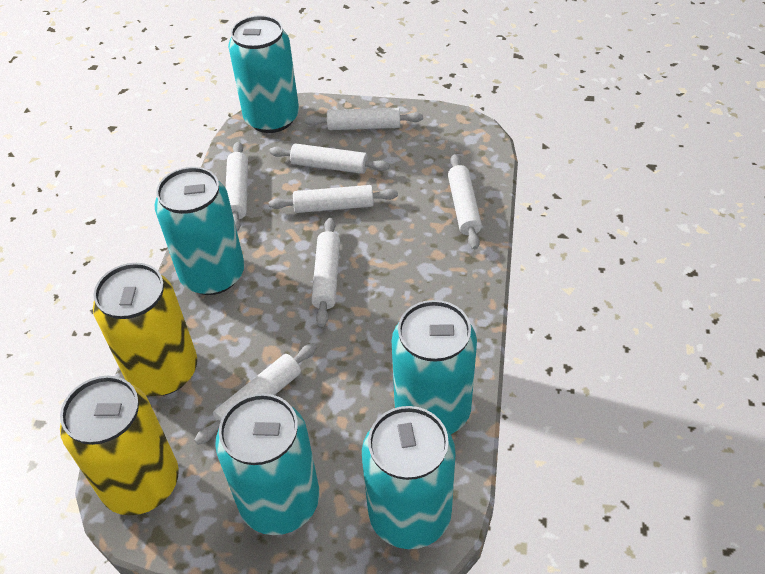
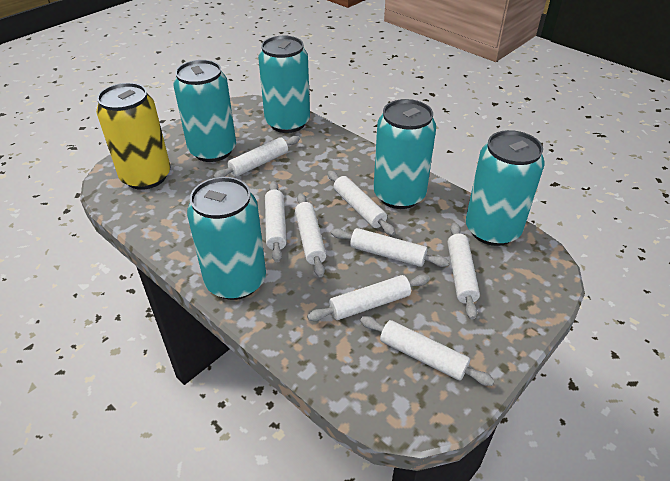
white rolling pin: [194,343,317,445] [226,142,248,231] [269,144,390,174] [269,185,398,213] [304,108,423,130] [312,218,340,327] [448,154,482,249] = 7 -> [213,136,300,178] [265,181,287,262] [295,193,326,277] [307,274,430,321] [328,171,395,236] [331,228,449,267] [360,316,495,386] [447,223,480,320] = 8
yellow can: [60,376,179,515] [93,263,197,396] = 2 -> [96,83,171,190] = 1

